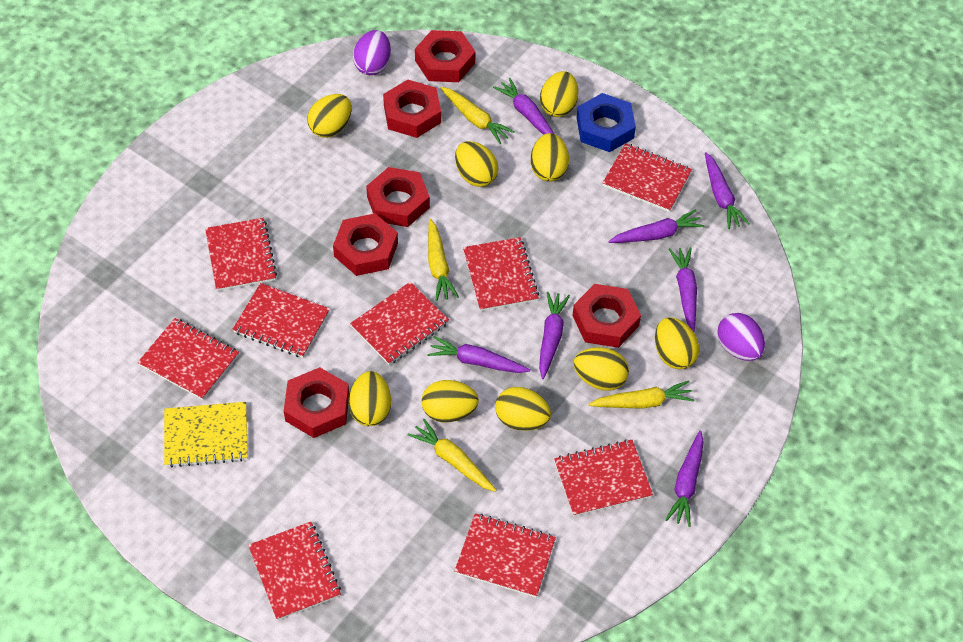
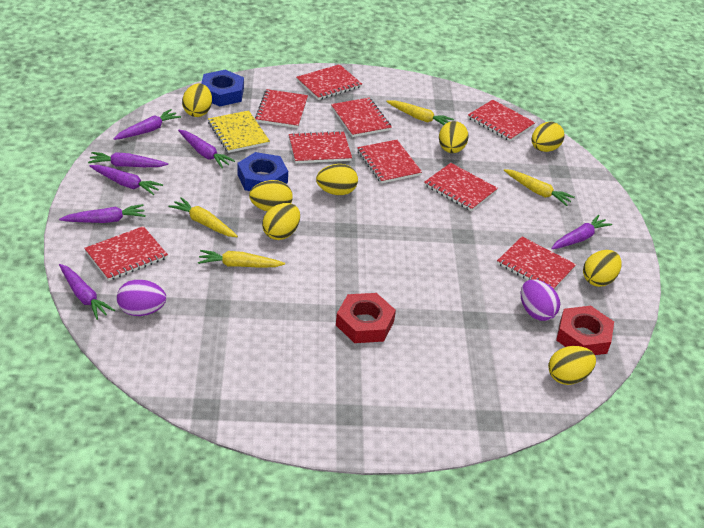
blue nut: [577,93,636,152] = 1 -> [201,70,244,106] [237,152,288,191] = 2
red nut: [284,367,349,438] [333,213,398,276] [366,167,430,227] [383,79,441,138] [415,30,476,82] [572,284,641,348] = 6 -> [336,293,396,343] [556,306,614,355] = 2
yellow egg: [307,94,352,138] [348,371,391,426] [422,380,479,422] [455,141,498,187] [495,387,551,431] [531,133,569,182] [540,71,578,117] [573,347,629,391] [655,317,699,369] = 9 -> [182,83,212,117] [249,180,293,212] [262,203,300,240] [316,164,358,195] [439,121,469,153] [532,122,564,152] [548,346,596,385] [583,250,622,287] = 8

